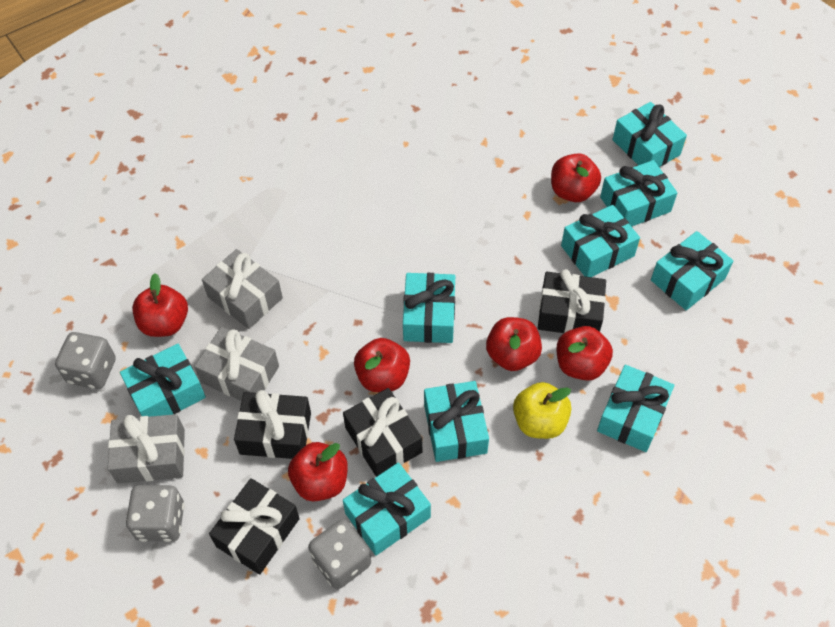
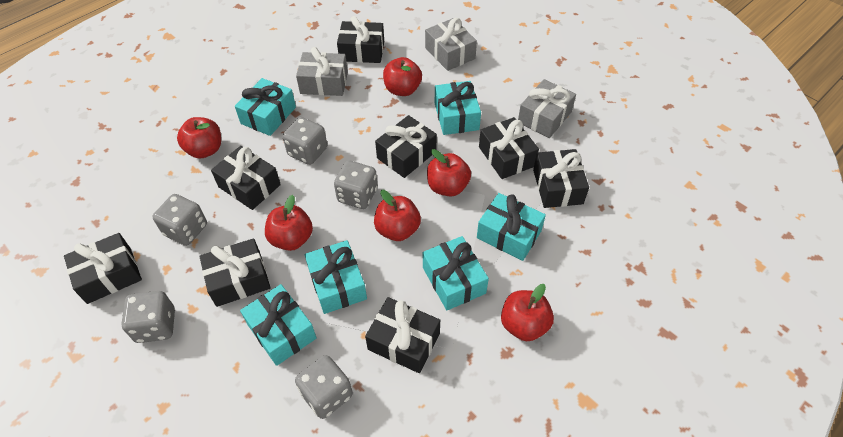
black gift: [209,478,300,574] [234,390,311,459] [343,388,422,477] [538,269,606,333] = 4 -> [64,233,142,304] [199,238,271,307] [211,146,281,210] [337,16,384,63] [365,297,440,373] [375,115,437,178] [479,117,539,179] [533,149,589,208] = 8
grey dice: [55,332,116,389] [126,485,185,542] [308,519,371,589] = 3 -> [121,291,175,343] [152,194,207,246] [283,117,327,165] [295,355,353,419] [334,160,378,209] = 5
turquoise gift: [120,344,206,417] [343,462,431,555] [403,273,455,343] [424,381,489,462] [561,205,640,277] [597,365,674,452] [600,160,677,227] [613,102,687,167] [651,231,733,310] = 9 -> [235,78,296,136] [240,284,317,366] [305,240,367,314] [423,236,489,310] [435,81,481,135] [477,193,546,261] = 6
yellow apple: [513,382,571,439] = 1 -> none = 0

